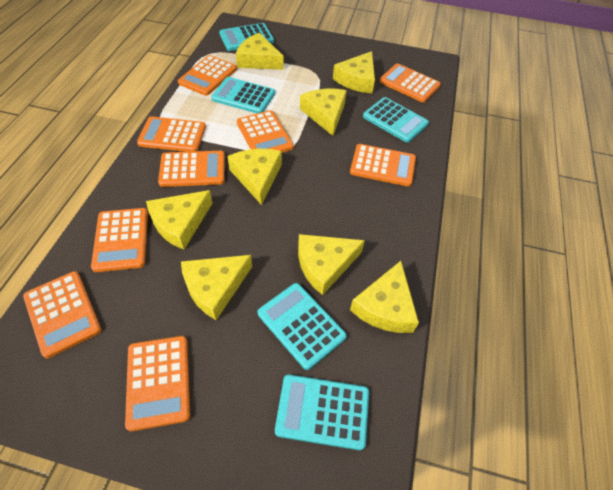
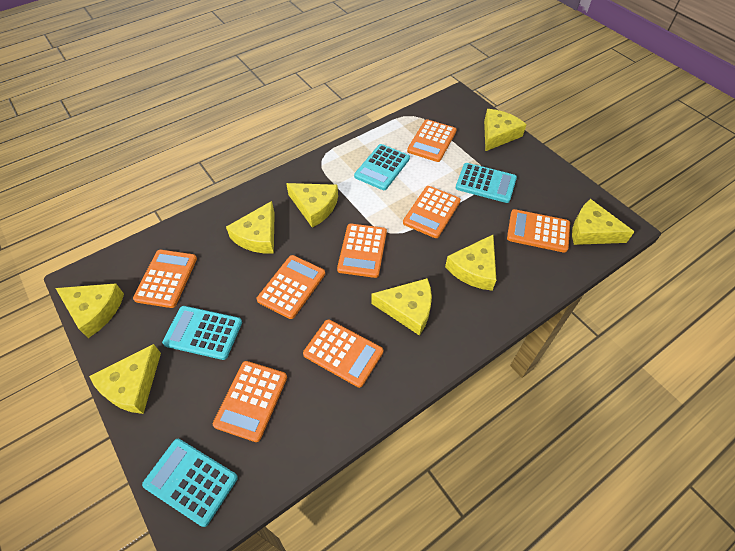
orange calculator: [23,271,101,358] [91,208,148,272] [125,336,190,431] [137,116,206,152] [158,151,225,187] [178,55,237,96] [237,110,294,153] [350,144,416,187] [379,63,441,103] = 9 -> [133,250,197,308] [213,361,287,442] [257,255,325,319] [303,319,383,388] [337,224,387,278] [403,186,461,238] [407,119,457,162] [507,209,570,253] = 8
turquoise calculator: [211,77,275,113] [219,23,274,51] [257,283,347,370] [275,374,369,450] [363,97,429,143] = 5 -> [142,439,238,527] [162,306,242,360] [354,144,410,190] [456,163,517,203] = 4

